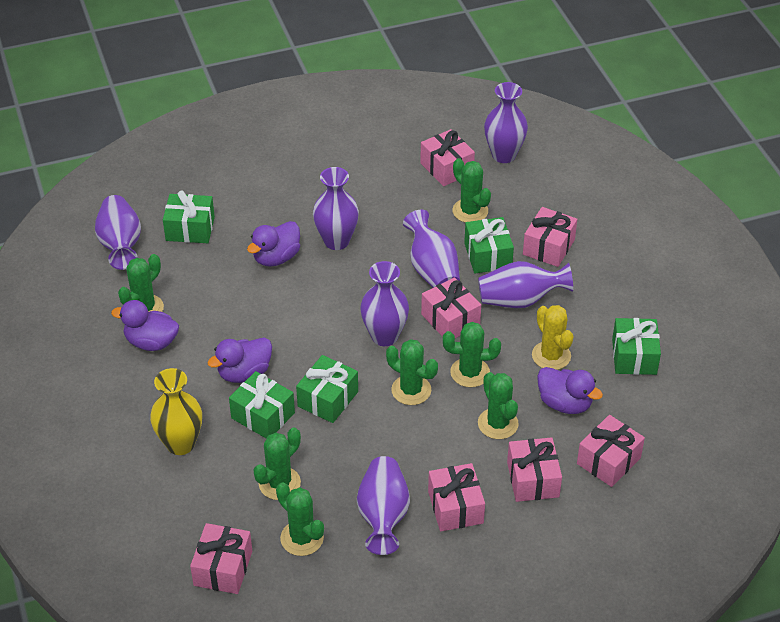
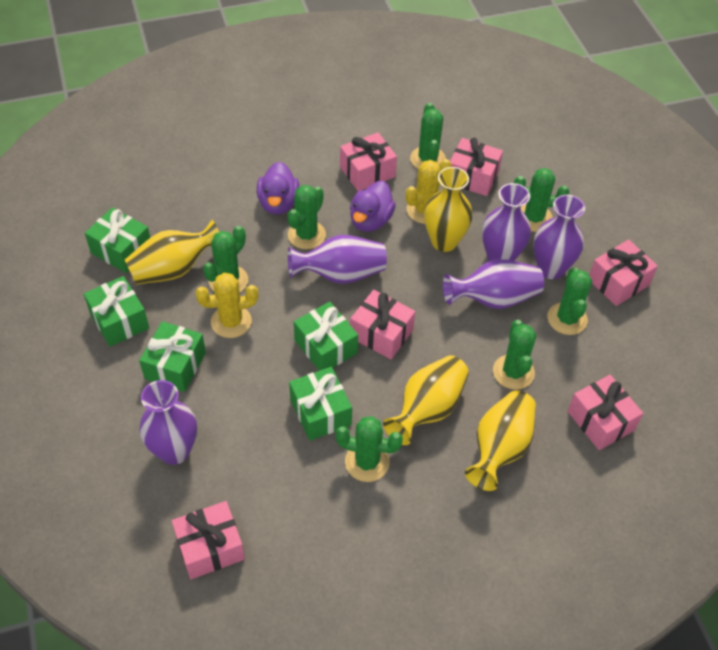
pink gift: [190,523,252,594] [420,129,475,186] [421,277,481,338] [428,463,485,531] [507,437,562,502] [523,207,577,267] [577,415,645,487] = 7 -> [172,501,245,579] [340,132,397,191] [350,290,415,359] [450,138,503,196] [568,375,643,450] [589,240,658,306] = 6
purple duck: [111,300,179,351] [207,338,272,383] [247,221,300,267] [537,367,603,414] = 4 -> [257,162,299,215] [350,181,396,232] = 2
purple vase: [95,195,141,270] [313,167,359,250] [357,456,410,555] [360,261,409,346] [403,209,460,288] [478,261,573,308] [484,82,528,163] = 7 -> [139,380,197,465] [288,235,387,284] [443,259,544,309] [482,183,531,261] [534,195,585,279] = 5
yellow cactus: [532,305,574,370] = 1 -> [196,273,258,338] [406,159,452,224] = 2
yellow vase: [150,368,202,455] = 1 -> [125,220,219,285] [383,355,469,445] [424,167,473,252] [465,390,536,491] = 4

